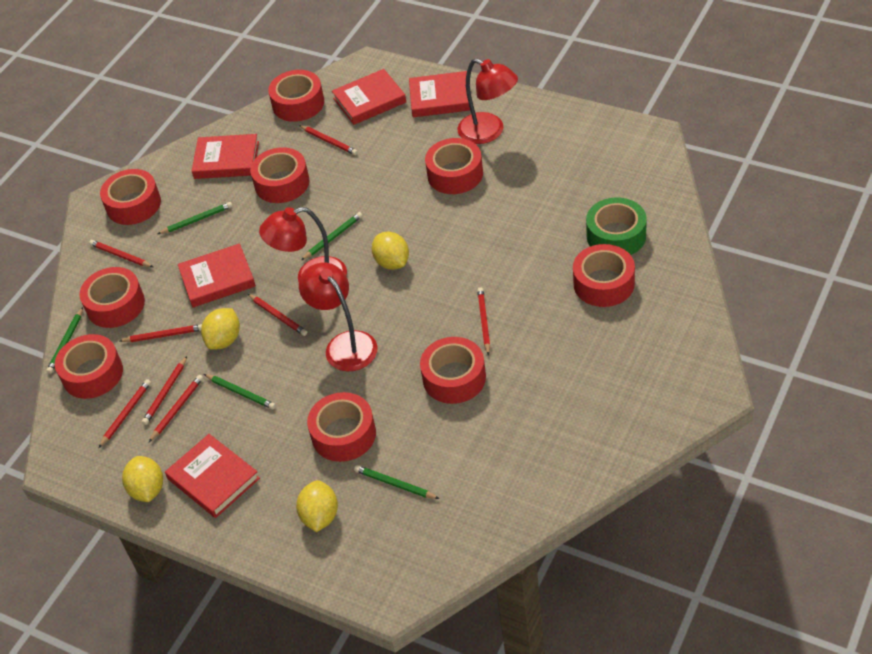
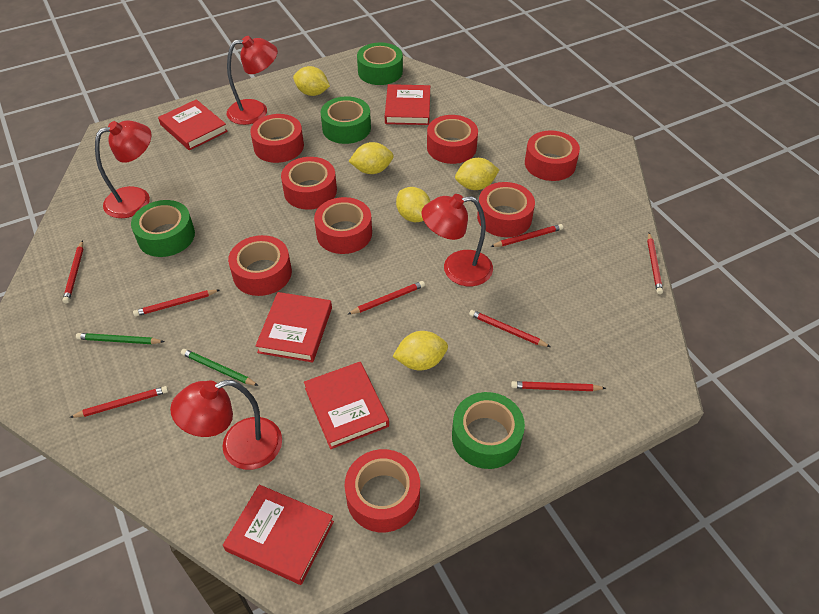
green pencil: [46,307,83,374] [158,202,233,234] [204,374,276,409] [301,212,363,260] [354,465,439,499] = 5 -> [76,333,164,344] [181,349,258,386] = 2
green tape: [586,197,647,255] = 1 -> [131,200,195,257] [320,96,371,144] [357,42,403,85] [452,392,525,469] = 4
red lamp: [259,207,347,282] [299,263,378,371] [458,58,518,144] = 3 -> [95,120,152,218] [170,380,282,470] [227,36,278,125] [422,194,493,286] = 4
red tape: [55,334,123,399] [79,267,145,328] [100,169,161,225] [250,147,310,203] [268,70,324,122] [307,392,376,462] [420,337,486,404] [425,138,483,194] [573,244,635,307] = 9 -> [228,235,292,296] [250,114,304,163] [281,157,337,210] [314,197,372,254] [344,449,420,532] [427,115,478,164] [477,182,535,237] [525,130,580,181] = 8
yellow lemon: [122,456,163,502] [201,308,240,350] [296,480,338,532] [372,232,409,270] = 4 -> [293,66,330,96] [348,142,394,174] [392,331,448,370] [396,187,431,222] [455,158,499,190] = 5

